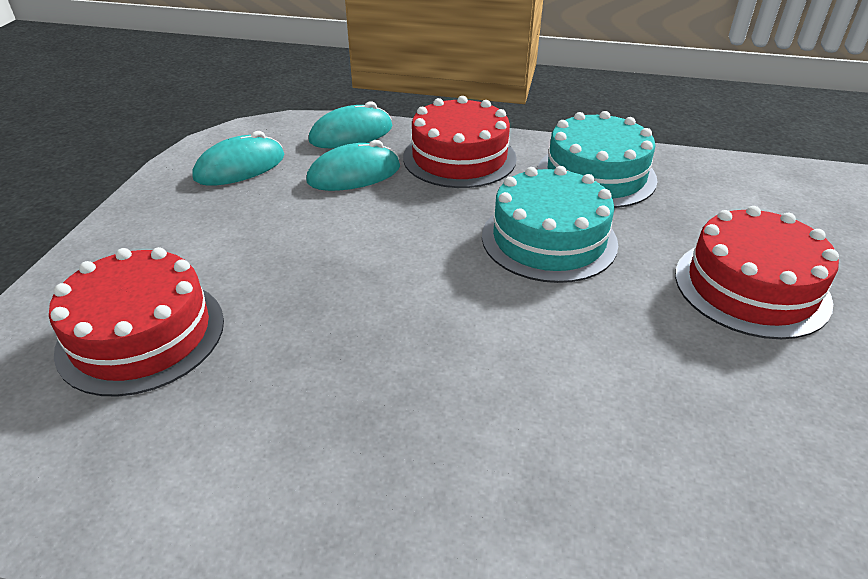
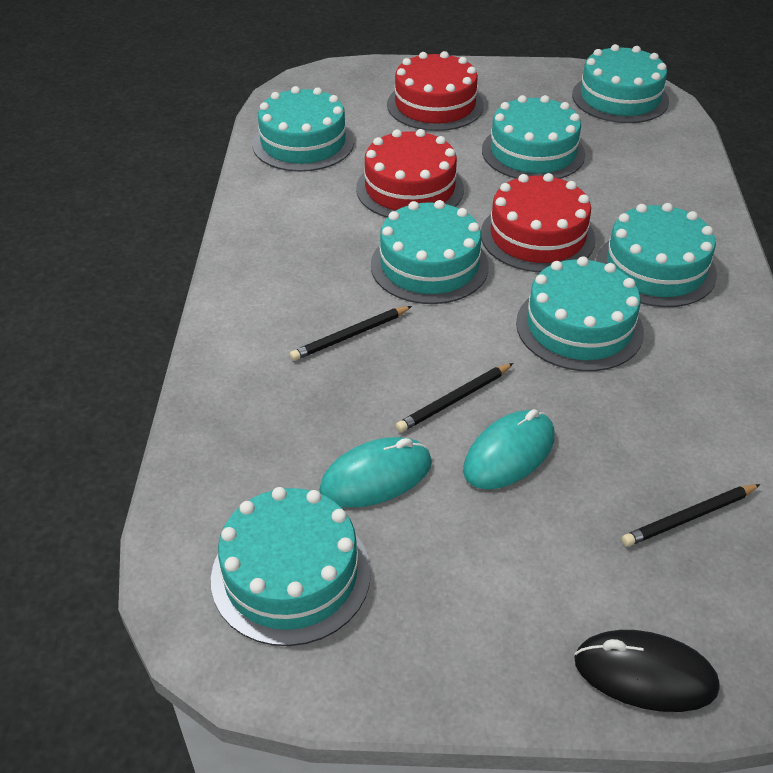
black mouse: none = 0 -> [574,630,720,712] = 1
black pencil: none = 0 -> [290,306,412,361] [396,363,514,432] [622,484,761,547] = 3
turquoise cake: [482,166,618,283] [537,111,658,208] = 2 -> [211,487,371,646] [252,86,354,172] [371,200,489,304] [482,95,585,179] [516,256,644,371] [572,44,669,123] [596,203,717,307] = 7
turquoise mouse: [192,131,284,186] [306,140,400,191] [309,101,393,148] = 3 -> [319,437,432,508] [463,409,555,490] = 2

